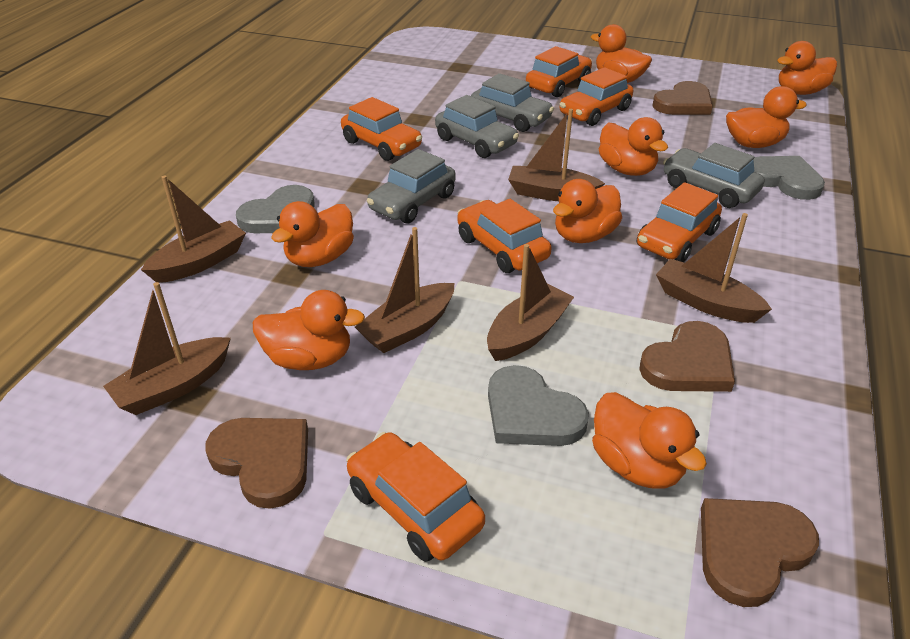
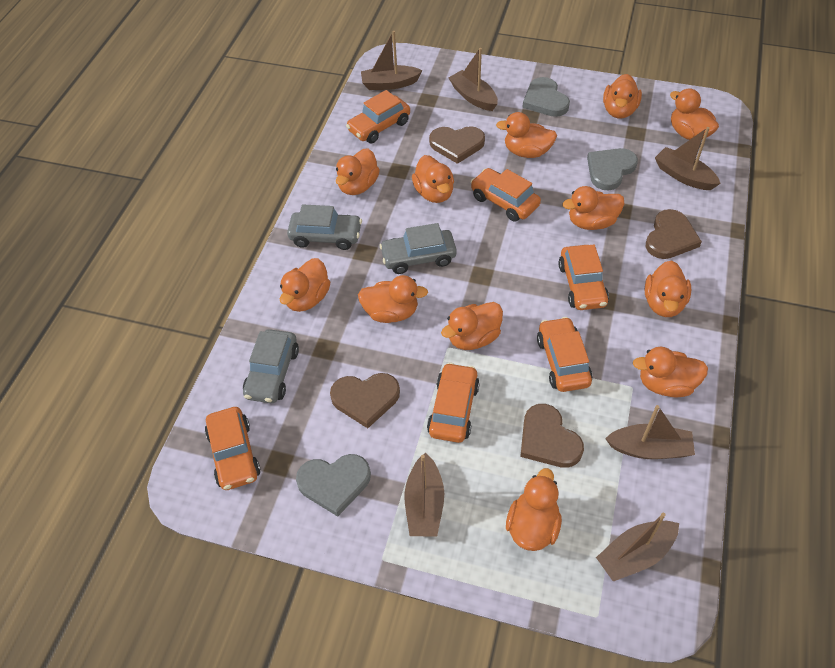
grey car: [367,149,456,223] [435,95,519,158] [471,73,554,132] [663,143,764,208] = 4 -> [243,329,299,403] [287,204,362,250] [379,223,457,274] = 3
orange duck: [253,290,365,370] [271,201,354,267] [553,179,622,243] [591,24,652,83] [592,392,707,488] [599,117,668,176] [726,86,807,148] [777,41,837,95] = 8 -> [280,258,330,312] [336,148,380,195] [358,275,428,323] [412,155,454,203] [441,302,503,350] [496,112,557,158] [506,468,562,551] [562,186,624,230] [603,74,642,119] [633,347,708,397] [645,260,691,317] [670,89,719,140] = 12

